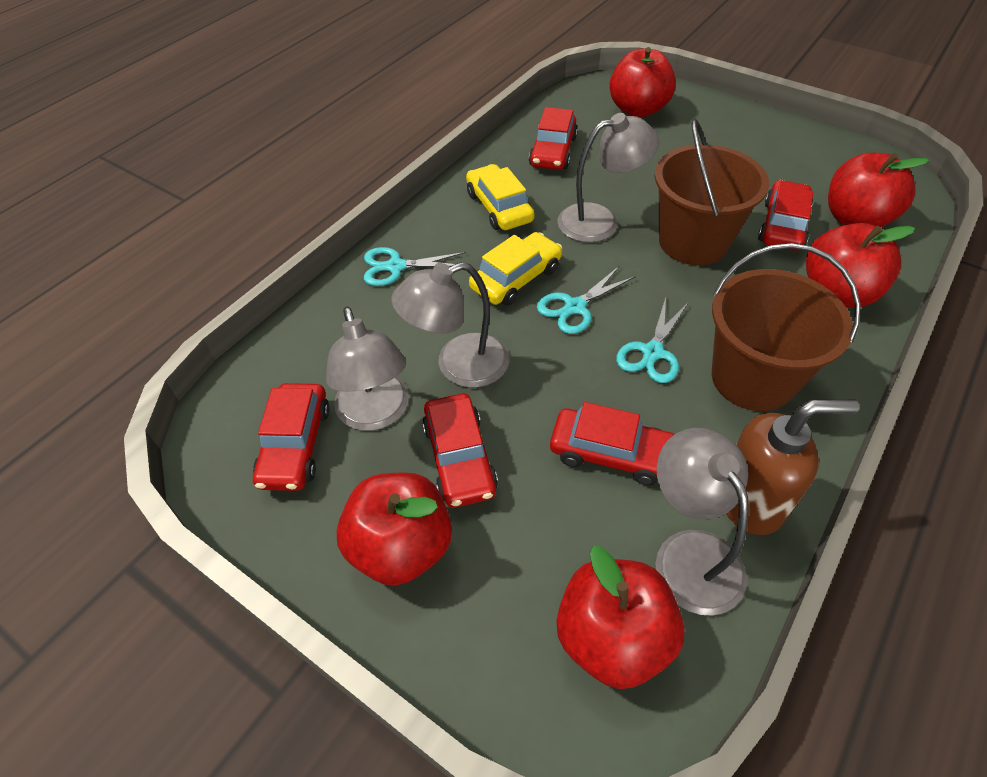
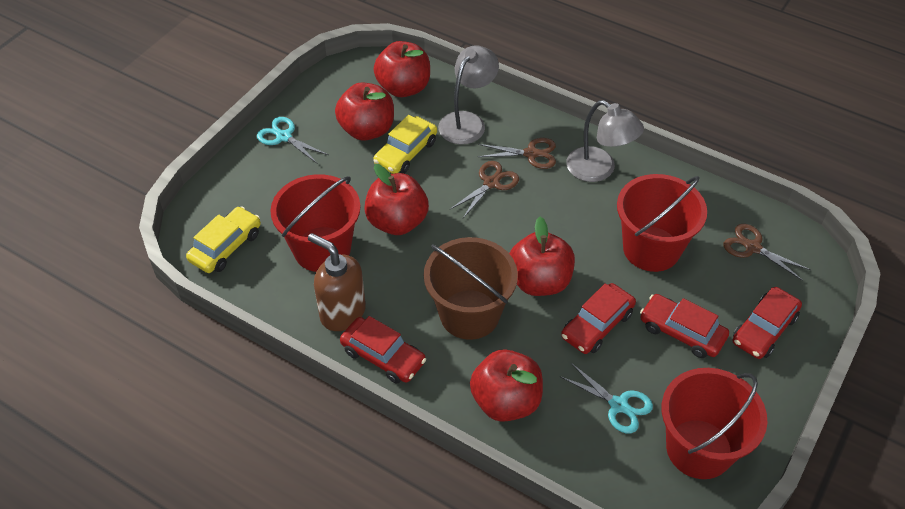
brown bucket: [654,118,769,265] [712,243,860,411] = 2 -> [424,237,518,340] = 1
brown scissors: none = 0 -> [450,161,519,218] [478,138,556,169] [723,224,811,281] = 3
grey lamp: [326,306,409,431] [392,262,509,388] [557,113,660,243] [655,428,749,616] = 4 -> [438,45,499,145] [566,100,644,182] = 2
red bucket: none = 0 -> [270,174,360,272] [617,174,707,272] [662,368,767,479] = 3
red car: [253,383,330,491] [422,394,498,508] [529,107,578,170] [550,402,675,485] [758,180,813,251] = 5 -> [340,316,426,383] [561,283,636,354] [640,294,729,358] [733,287,802,359] = 4
turquoise scissors: [364,247,466,286] [537,266,636,334] [616,298,688,383] = 3 -> [257,117,328,164] [560,363,653,434] = 2

